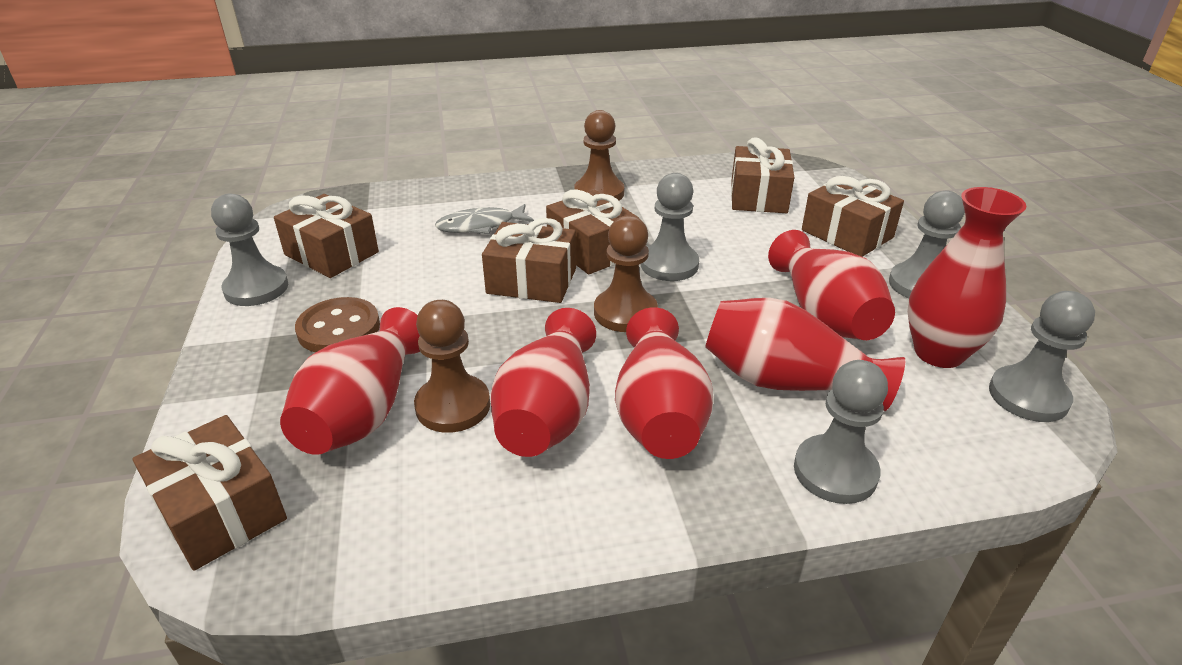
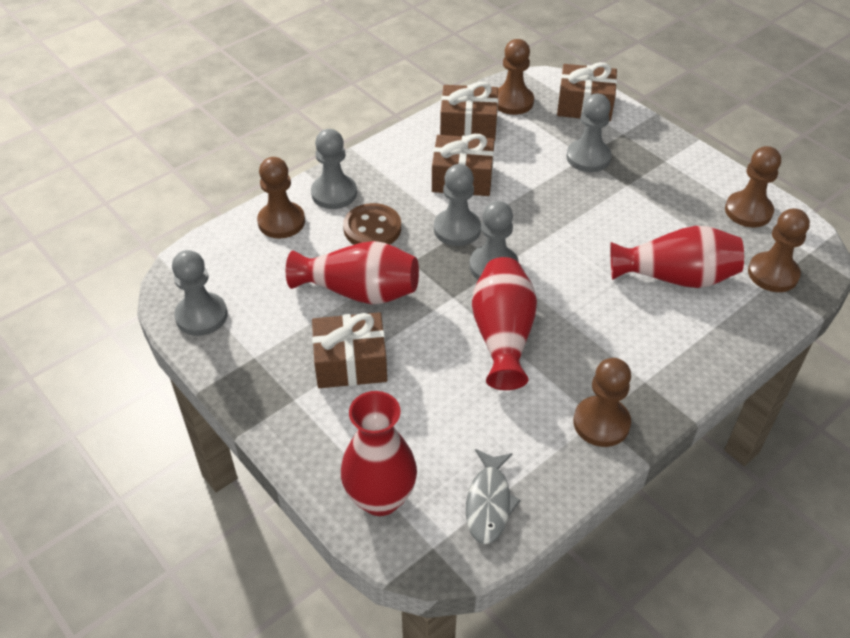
brown gift: [132,415,287,571] [274,194,379,278] [482,218,576,303] [546,189,639,274] [731,137,794,213] [802,176,904,257] = 6 -> [312,312,387,388] [432,134,494,196] [440,82,498,141] [557,62,617,121] = 4
brown pawn: [414,300,490,433] [574,110,624,201] [594,215,658,332] = 3 -> [257,157,305,238] [498,39,534,115] [573,358,631,447] [725,146,781,227] [748,208,810,292] = 5
red vase: [280,307,420,455] [491,308,596,457] [615,307,713,459] [705,298,905,411] [768,230,895,340] [907,187,1026,368] = 6 -> [286,241,419,304] [341,391,417,516] [472,257,537,390] [610,226,744,288] = 4

